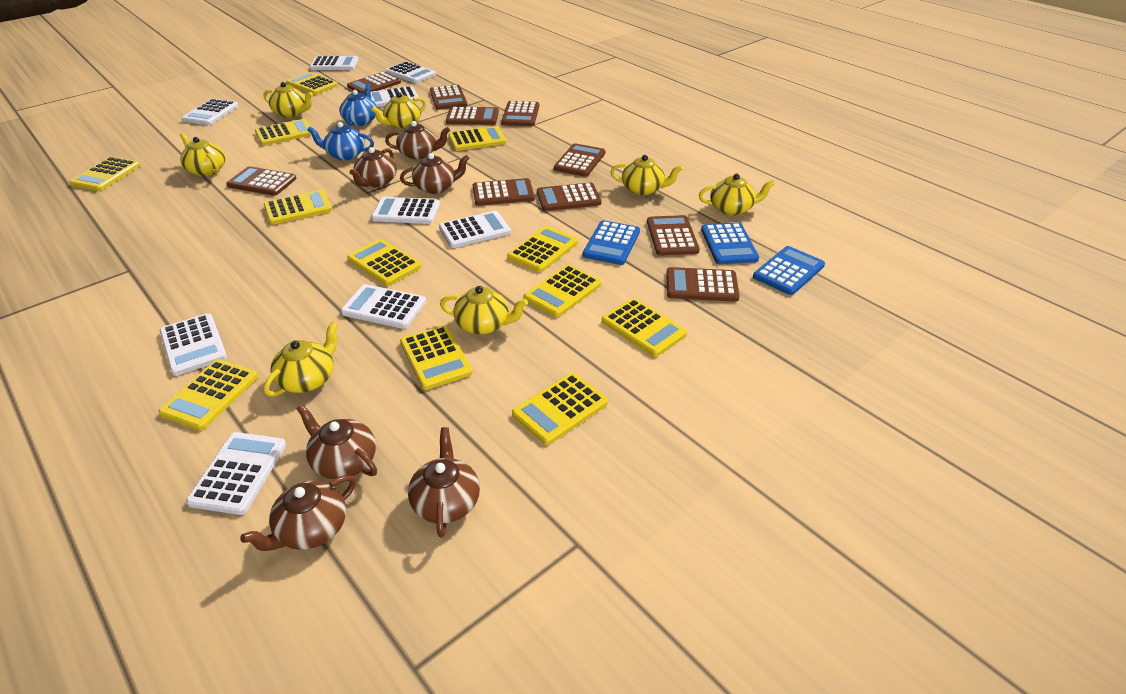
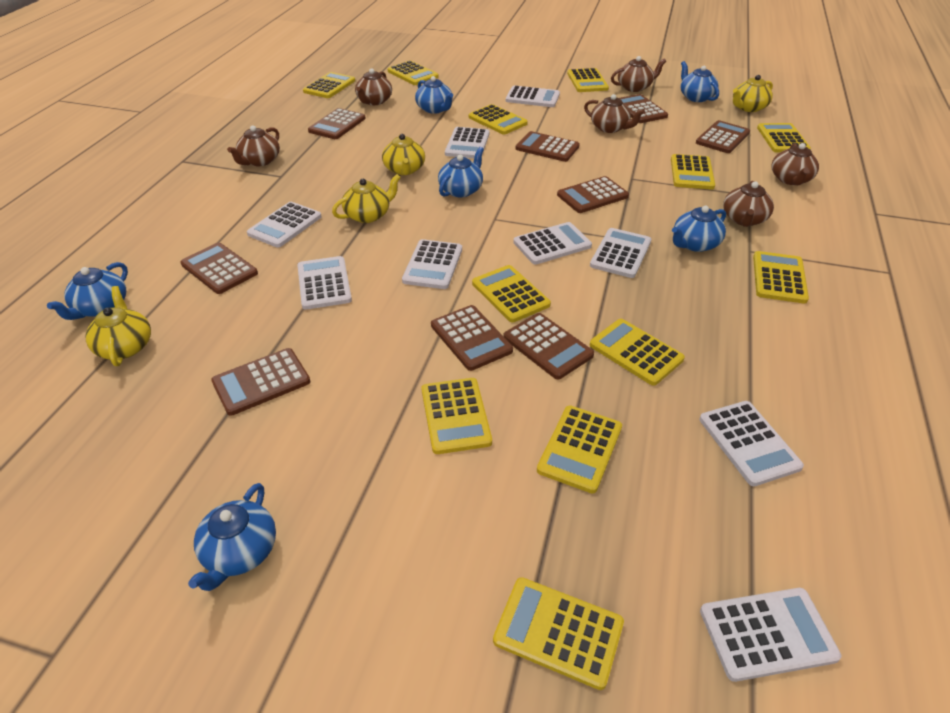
blue calculator: [583,220,640,265] [701,222,759,264] [753,246,825,295] = 3 -> none = 0
blue teapot: [307,122,374,160] [339,84,377,126] = 2 -> [47,262,128,320] [188,483,276,591] [415,76,453,114] [438,147,484,197] [672,206,726,252] [681,61,719,102] = 6
brown calculator: [226,166,296,196] [347,72,401,95] [430,85,468,110] [446,107,499,125] [473,178,535,206] [501,101,539,126] [537,182,601,211] [554,143,605,177] [647,215,700,256] [666,267,740,302] = 10 -> [180,243,258,294] [211,348,310,416] [308,108,366,139] [431,305,513,371] [504,313,594,379] [516,131,580,162] [557,176,629,213] [619,94,668,123] [696,120,750,153] = 9
yellow teapot: [180,133,225,176] [264,82,313,118] [264,321,338,397] [371,92,426,129] [440,286,528,335] [611,155,683,195] [699,174,775,216] = 7 -> [86,286,151,366] [332,174,401,223] [382,134,425,175] [733,75,773,112] = 4

